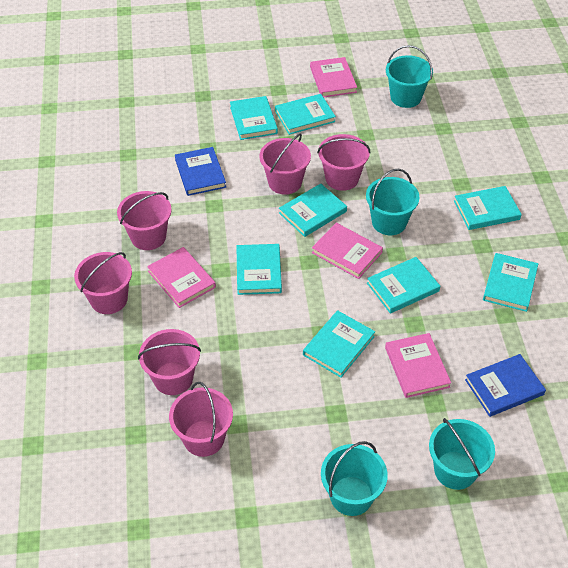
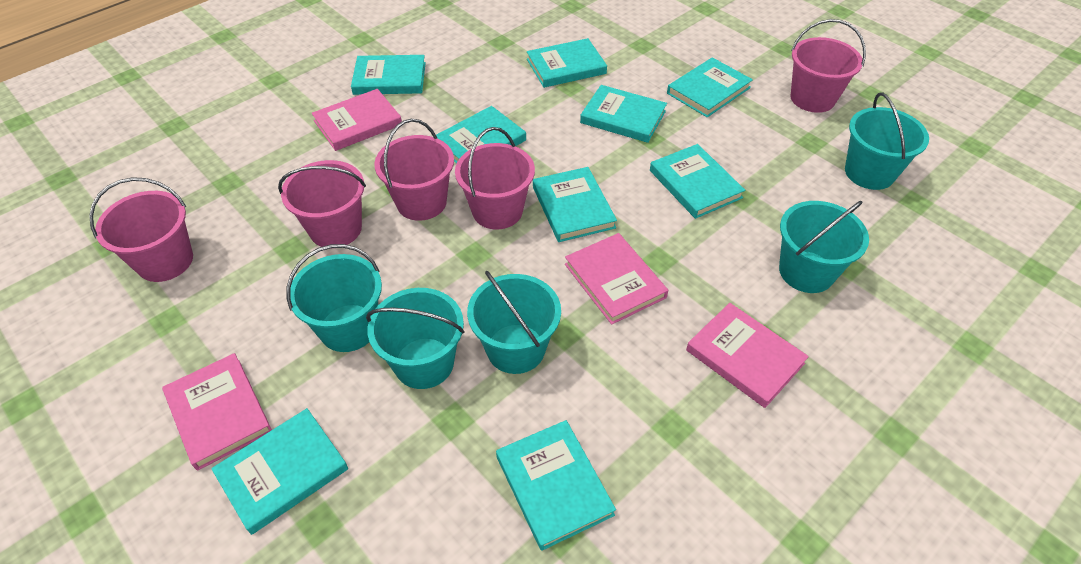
blue book: [175,147,226,196] [465,354,546,417] = 2 -> none = 0
pink bucket: [74,252,132,314] [117,191,172,250] [138,329,201,395] [169,382,233,457] [259,134,311,195] [317,134,370,191] = 6 -> [89,177,193,282] [278,160,366,247] [374,119,454,221] [455,127,535,229] [791,19,866,113] = 5
turquoise book: [230,96,278,140] [236,244,282,295] [275,94,336,135] [279,184,347,237] [303,310,375,378] [367,257,440,313] [454,186,522,230] [483,253,538,312] = 8 -> [211,408,348,535] [351,55,426,95] [436,106,526,164] [496,420,616,551] [527,38,607,88] [533,167,617,242] [580,85,667,143] [650,144,745,219] [667,57,753,117] = 9
turquoise bucket: [321,441,388,516] [366,169,419,235] [386,45,433,108] [429,418,495,490] = 4 -> [286,244,382,352] [366,288,465,389] [467,271,561,374] [779,201,869,293] [845,92,929,190] = 5

